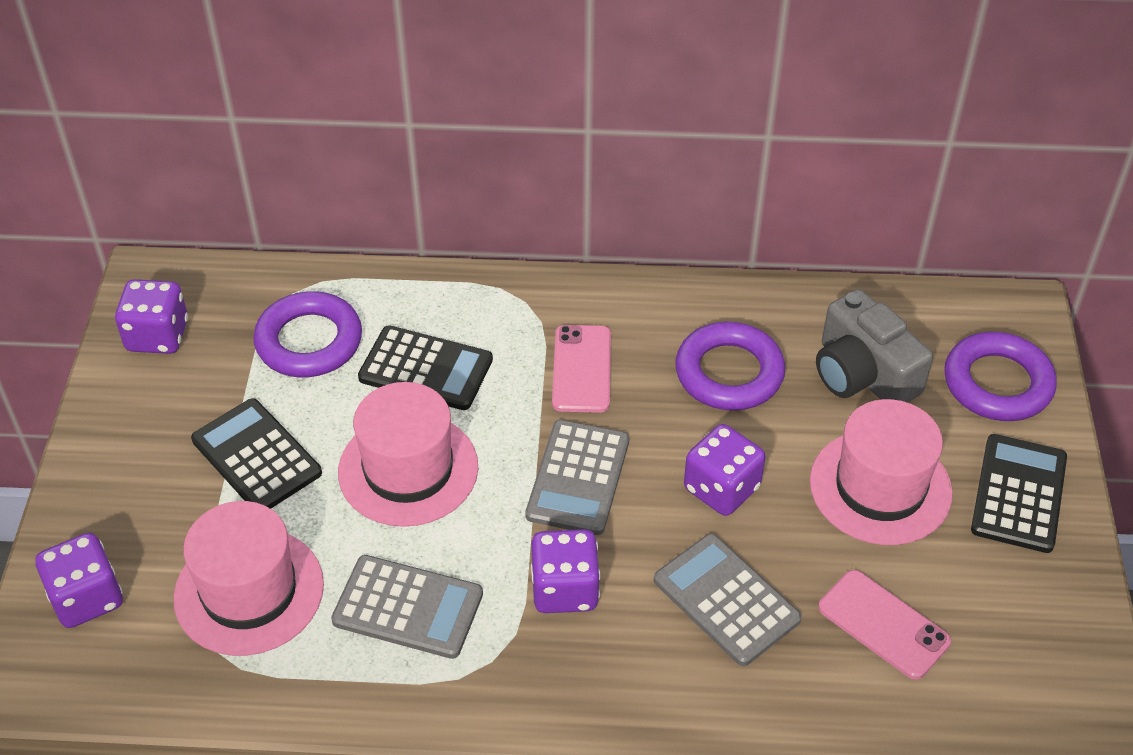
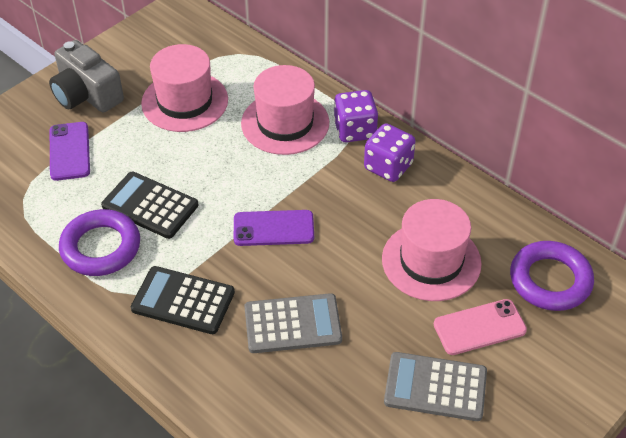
black calculator: [191,398,322,509] [358,325,493,410] [971,434,1067,553] = 3 -> [101,172,199,239] [131,266,235,334] = 2
grey calculator: [331,555,483,659] [525,420,629,535] [654,534,802,666] = 3 -> [244,293,342,353] [384,352,487,421] = 2
pink phone: [552,325,611,413] [818,570,951,680] = 2 -> [434,299,527,355] = 1
purple dice: [35,533,123,628] [115,279,188,354] [531,529,600,613] [684,424,765,516] = 4 -> [334,90,378,142] [364,123,416,182] = 2
purple phone: none = 0 -> [50,122,90,181] [234,210,314,246] = 2
purple ring: [253,291,362,377] [675,322,785,411] [944,332,1057,421] = 3 -> [59,209,140,276] [510,241,594,311] = 2

